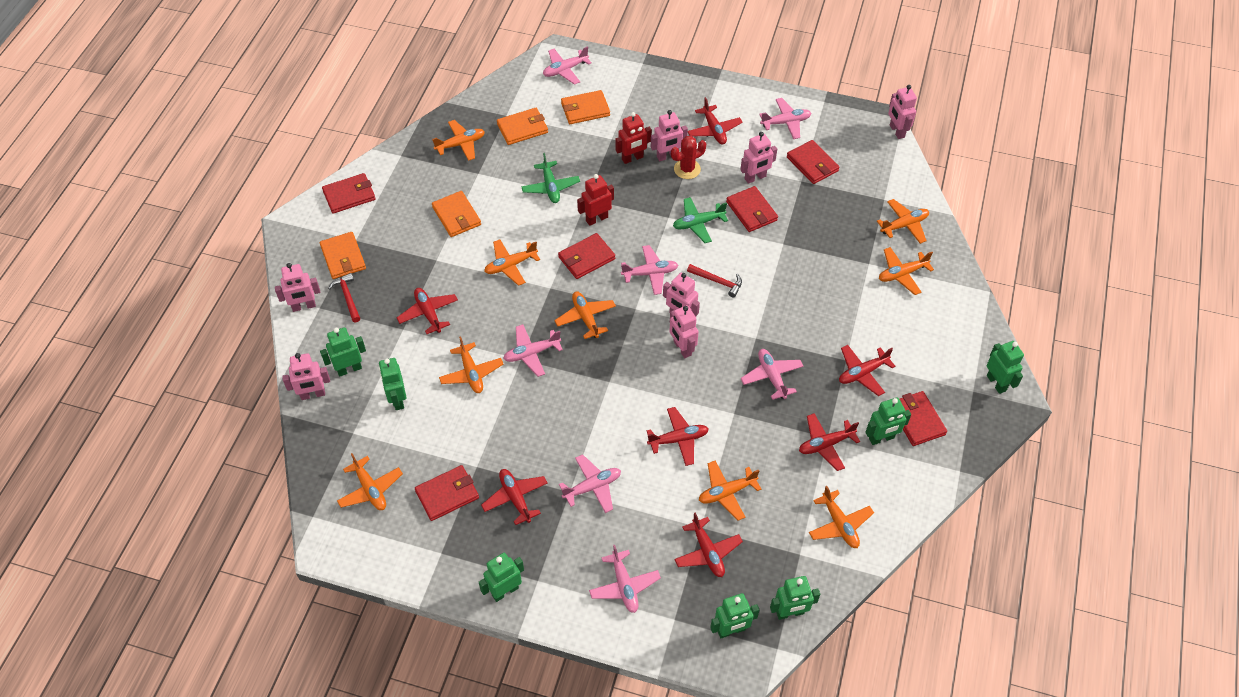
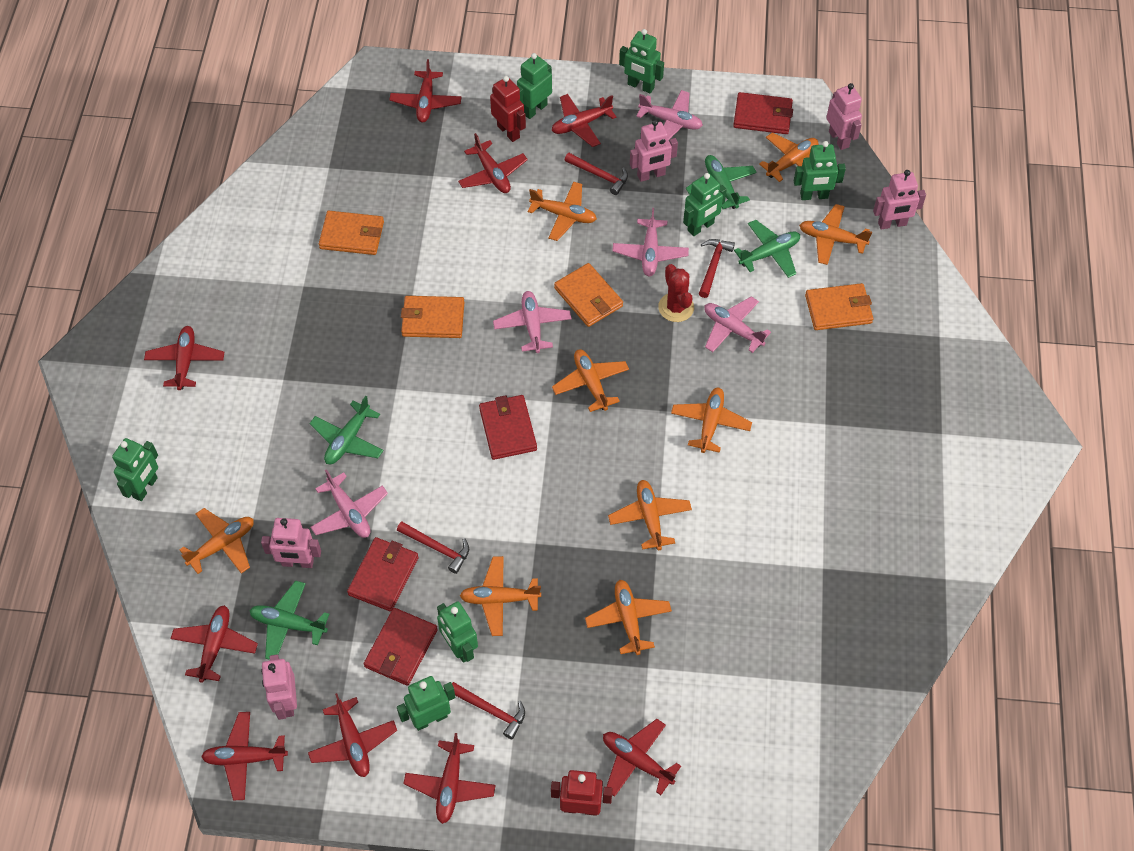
green plane: [521,153,580,203] [673,197,728,243] = 2 -> [249,581,329,660] [310,396,383,464] [686,155,757,209] [734,220,800,278] = 4
pink plane: [503,324,563,377] [543,46,591,85] [559,454,621,513] [589,545,661,613] [621,245,678,295] [741,349,804,400] [759,98,811,139] = 7 -> [310,469,388,538] [493,291,571,353] [612,208,689,276] [636,90,703,140] [704,296,771,353] = 5
pink robot: [275,263,320,312] [282,353,330,400] [651,110,688,161] [663,273,700,316] [669,305,699,358] [740,132,777,184] [888,85,917,139] = 7 -> [261,518,321,568] [261,655,297,720] [630,120,678,182] [826,83,862,150] [873,170,926,230] = 5
red hammer: [328,273,360,322] [687,264,742,298] = 2 -> [397,522,469,574] [452,682,525,739] [565,153,628,195] [699,239,735,298] = 4
red plane: [397,288,458,334] [481,469,548,525] [647,407,709,466] [674,512,743,577] [688,97,742,144] [799,413,860,471] [839,345,896,396] = 7 -> [144,326,224,390] [170,605,258,683] [201,712,288,800] [308,693,397,777] [389,59,461,122] [403,733,496,824] [458,133,528,193] [552,94,617,147] [603,719,681,797] = 9
red wallet: [322,173,376,214] [415,465,479,521] [558,233,615,279] [726,186,778,232] [787,140,840,184] [900,391,947,446] = 6 -> [347,537,419,611] [364,608,438,686] [479,395,537,460] [733,92,793,134] = 4

